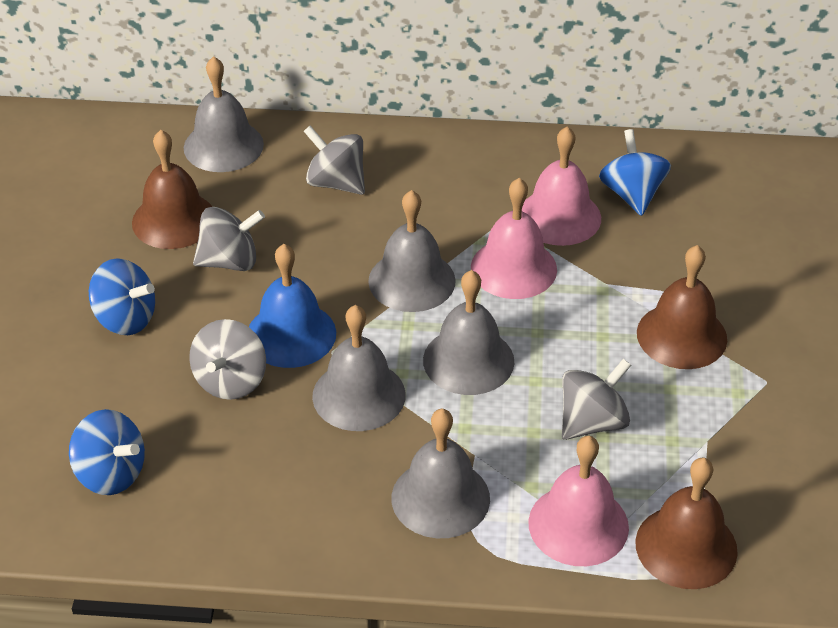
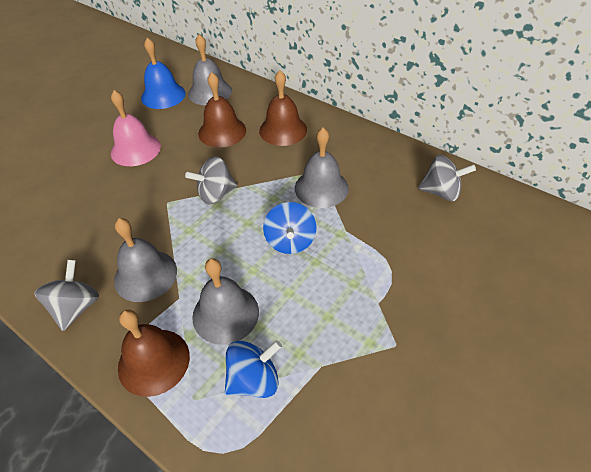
blue spinning top: [69,409,145,495] [89,258,155,335] [599,129,671,216] = 3 -> [225,340,282,398] [263,202,316,254] = 2
grey bell: [184,56,264,172] [312,305,406,431] [368,190,456,312] [392,409,490,538] [423,270,514,395] = 5 -> [114,218,177,302] [188,34,232,106] [192,258,259,345] [295,128,349,208] = 4
grey spinning top: [189,319,266,400] [193,207,265,271] [304,126,365,195] [562,359,631,440] = 4 -> [34,260,99,331] [185,156,237,204] [418,155,476,201] = 3
pink bell: [471,178,557,299] [522,127,601,246] [528,436,629,566] = 3 -> [111,90,161,166] = 1

